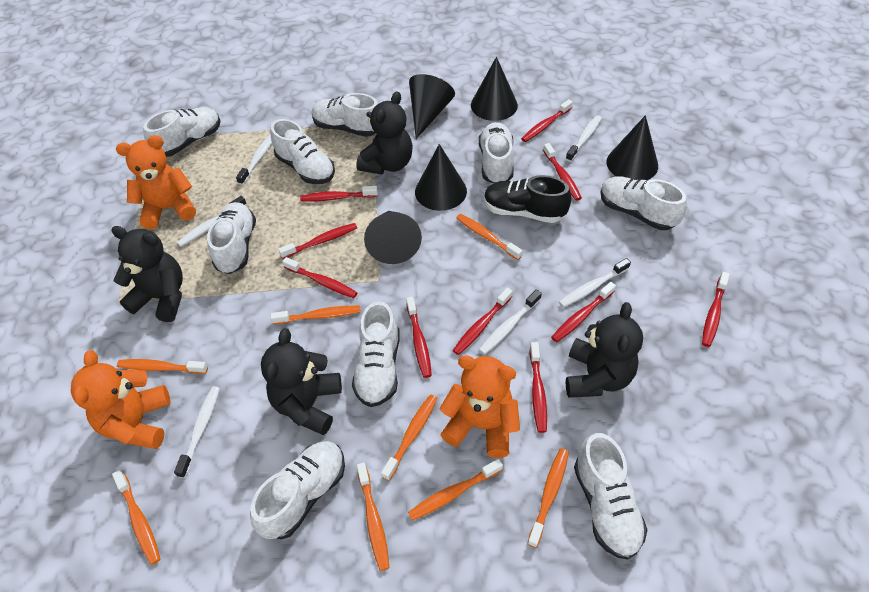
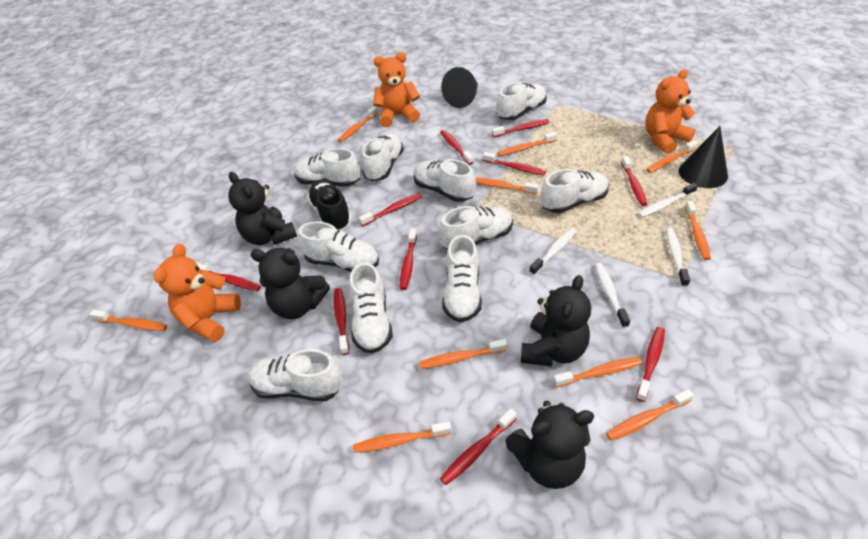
black cone: [364,211,422,264] [409,74,455,139] [415,144,467,211] [471,57,518,121] [606,115,658,180] = 5 -> [441,67,478,108] [679,126,728,188] = 2
orange toothbrush: [112,470,160,565] [117,359,208,374] [271,306,361,324] [357,463,390,571] [381,394,437,481] [408,459,503,521] [456,214,523,260] [527,448,569,548] = 8 -> [89,310,167,331] [338,106,378,142] [353,421,452,453] [419,339,507,369] [476,178,539,194] [498,132,557,156] [553,357,642,387] [606,389,694,441] [646,140,698,173] [685,201,711,260] = 10
white shoe: [143,107,221,157] [207,202,256,274] [250,441,345,539] [270,119,335,184] [312,93,378,137] [352,301,400,407] [479,122,514,183] [574,433,648,560] [600,176,687,230] = 9 -> [248,349,343,401] [294,148,361,187] [297,221,379,272] [349,262,393,354] [362,133,404,181] [414,159,476,202] [439,206,513,249] [442,235,482,322] [497,82,547,120] [541,169,609,213] = 10
white toothbrush: [174,386,220,478] [177,196,247,247] [236,135,272,185] [479,290,542,355] [559,258,631,307] [566,115,602,162] = 6 -> [529,228,577,275] [595,263,630,328] [638,183,698,218] [666,228,690,287] = 4

